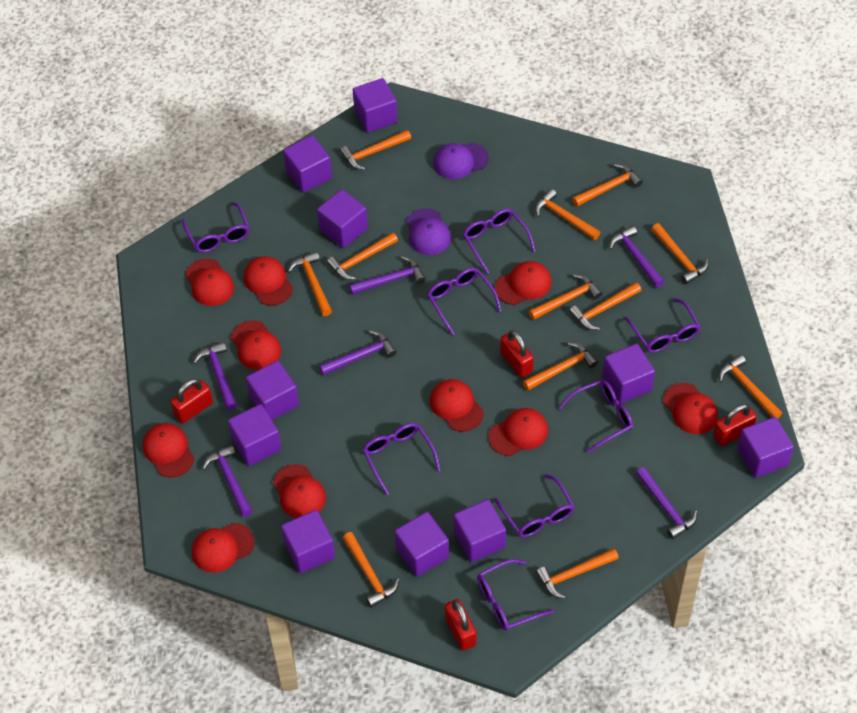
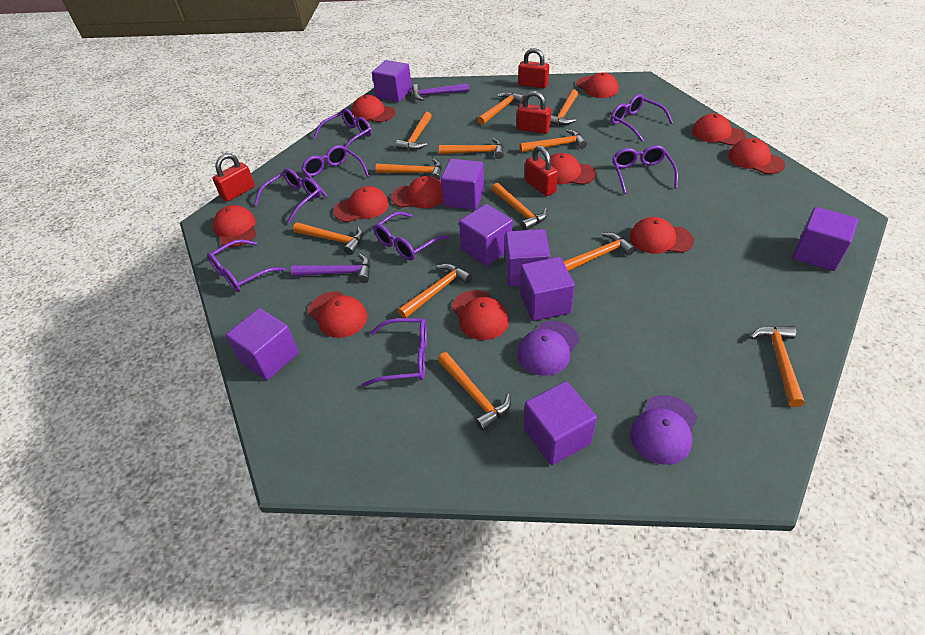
purple cube: [228,404,282,466] [246,361,299,420] [281,510,335,573] [283,136,332,193] [317,189,368,248] [353,78,398,133] [395,512,449,576] [454,499,506,562] [602,343,655,404] [738,417,794,478] = 10 -> [226,308,299,380] [372,60,412,102] [441,159,484,210] [459,204,513,266] [505,229,550,286] [520,257,575,321] [524,381,597,465] [792,207,858,271] = 8
purple hammer: [193,342,237,410] [202,444,252,517] [319,330,397,376] [349,256,426,295] [609,226,664,288] [636,467,697,539] = 6 -> [291,254,370,283] [412,83,469,101] = 2
red cap: [143,423,194,478] [185,258,234,306] [192,523,254,573] [231,320,281,370] [244,256,293,306] [273,464,326,518] [430,379,484,432] [488,408,548,456] [495,261,552,305] [663,383,718,434] = 10 -> [213,205,257,247] [308,291,367,338] [333,186,389,222] [352,95,396,122] [391,176,443,208] [452,290,509,340] [551,153,596,185] [576,72,618,98] [630,217,694,254] [692,114,746,146] [728,138,785,174] = 11

